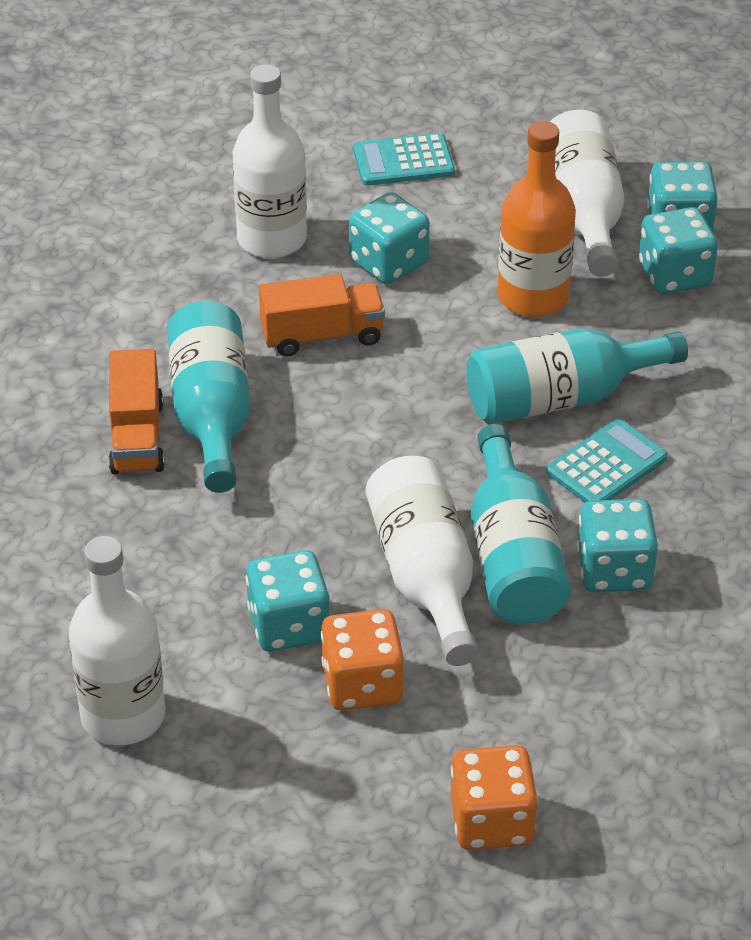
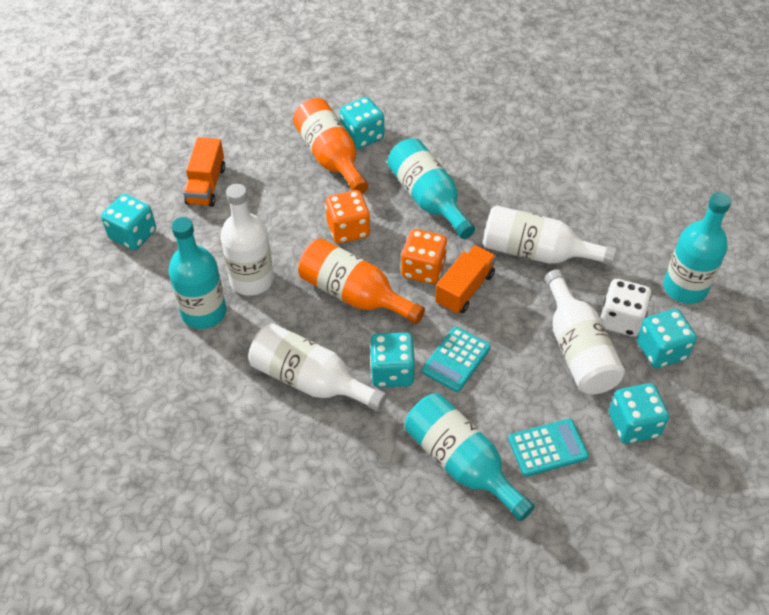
orange bottle: [498,121,576,317] = 1 -> [293,98,368,194] [298,238,425,324] = 2
turquoise bottle: [167,301,251,493] [466,328,688,424] [470,424,571,624] = 3 -> [168,217,226,329] [387,138,475,239] [405,393,535,521] [663,192,732,304] = 4
white dice: none = 0 -> [600,279,651,337] = 1

